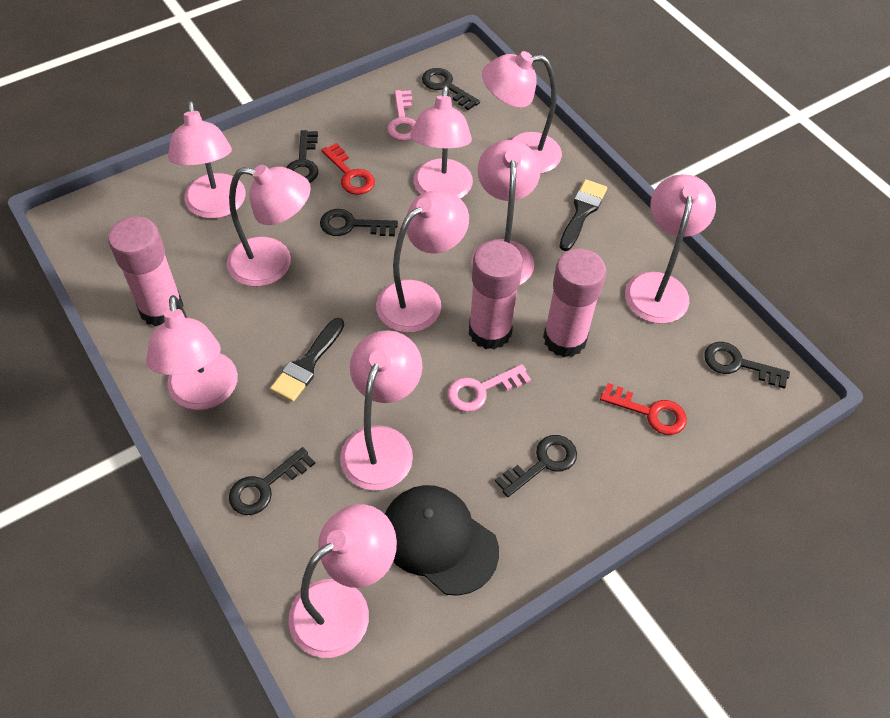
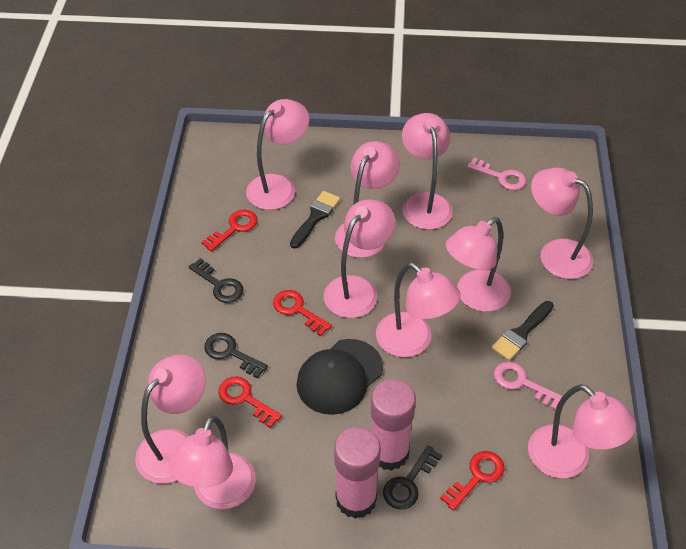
black key: [229,447,315,515] [286,130,318,183] [320,209,398,236] [422,68,480,110] [495,435,577,497] [704,342,790,389] = 6 -> [189,258,244,303] [204,333,268,378] [383,446,442,509] = 3
pink glue stick: [108,216,184,327] [469,241,523,350] [543,248,606,357] = 3 -> [334,427,381,519] [371,379,416,471] = 2
red key: [322,143,375,195] [600,383,687,435] = 2 -> [201,209,257,252] [218,376,282,428] [273,290,332,336] [440,451,505,511] = 4

